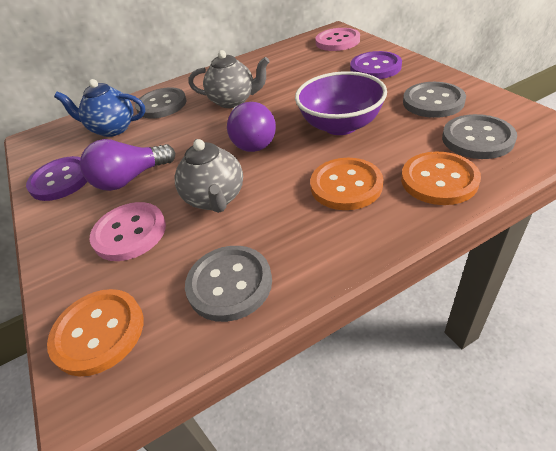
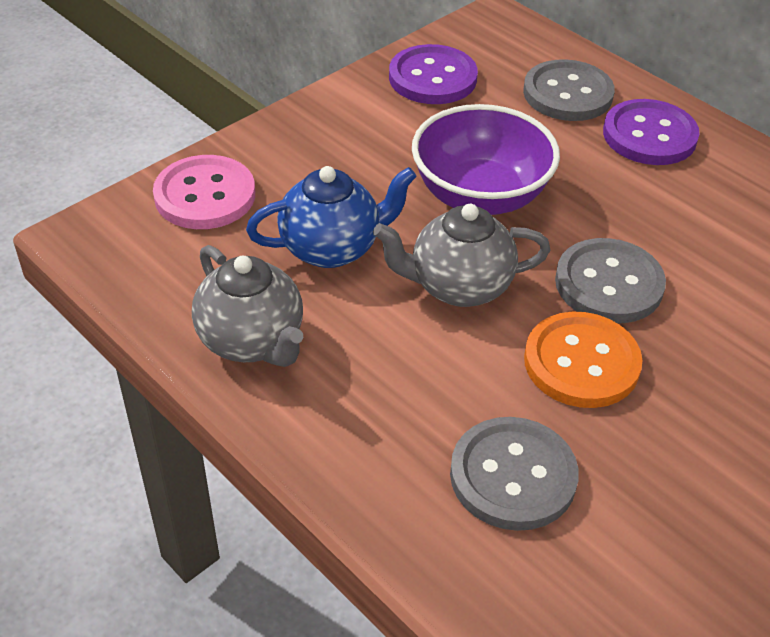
grey button: [135,87,187,119] [185,246,272,322] [403,82,466,118] [442,114,517,159] = 4 -> [450,417,579,531] [523,59,615,121] [555,238,666,323] = 3
orange button: [47,289,143,377] [310,158,383,210] [401,152,481,205] = 3 -> [524,312,643,408] = 1
pink button: [90,202,166,261] [315,28,360,51] = 2 -> [153,155,255,229] = 1
purple light bulb: [80,139,175,191] [227,102,276,152] = 2 -> none = 0

